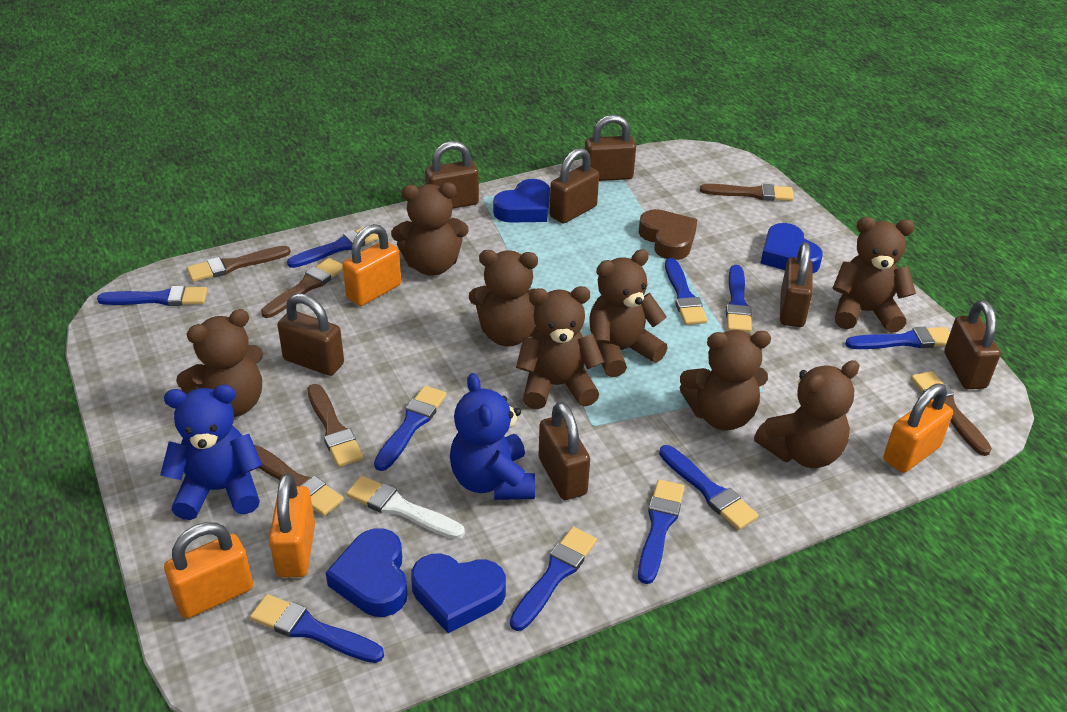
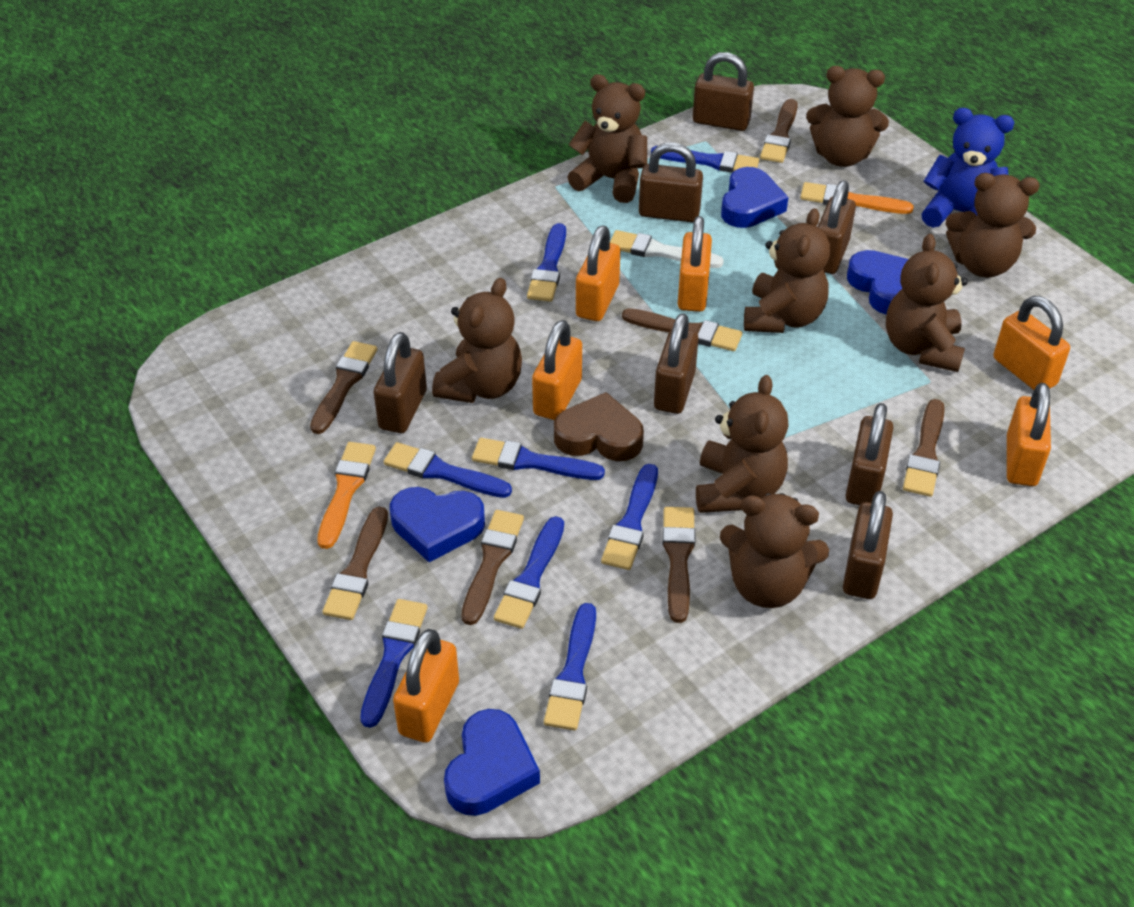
blue brush: [97,286,208,306] [250,594,384,663] [287,227,379,268] [374,386,447,471] [510,527,597,631] [638,479,685,584] [659,445,759,530] [665,258,708,325] [726,265,752,332] [845,327,950,349] = 10 -> [360,599,427,728] [384,442,512,498] [472,438,605,480] [494,516,564,629] [527,223,566,302] [544,603,596,731] [601,464,658,570] [651,146,759,173] = 8
blue teddy bear: [160,385,262,520] [450,373,535,500] = 2 -> [921,108,1014,228] = 1
brown brush: [187,246,291,282] [254,445,344,516] [261,258,343,318] [307,384,363,467] [700,184,794,201] [911,371,992,456] = 6 -> [310,341,377,434] [322,507,388,620] [461,510,524,625] [622,308,742,351] [662,507,695,623] [760,99,798,163] [903,399,945,497] = 7
orange brush: none = 0 -> [317,442,376,549] [800,182,914,214] = 2
orange padlock: [164,522,253,619] [269,473,315,577] [343,224,401,306] [883,383,953,473] = 4 -> [393,629,459,743] [532,320,582,420] [576,226,620,321] [678,216,712,312] [994,296,1070,390] [1007,383,1051,486] = 6

